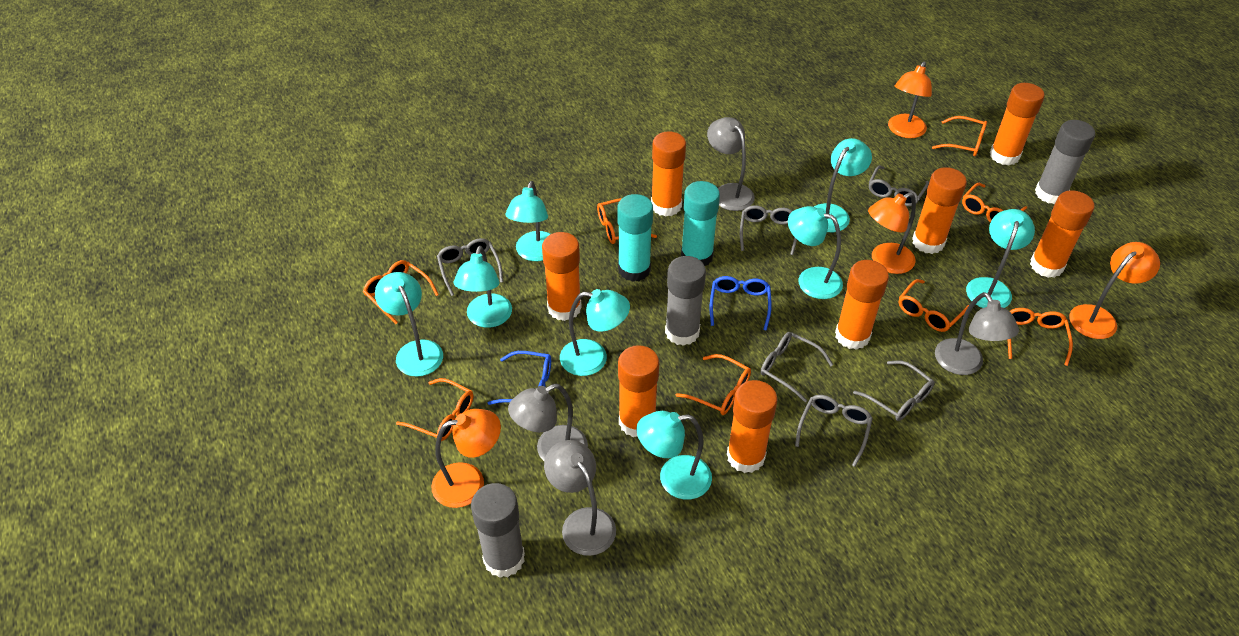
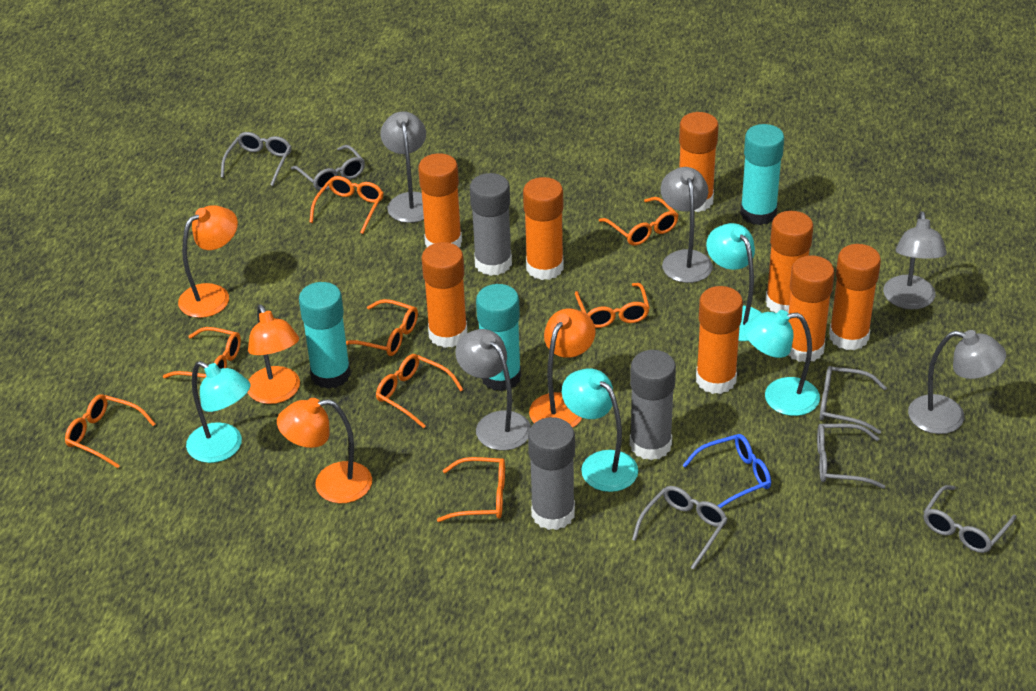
blue glasses: [488,351,551,405] [710,276,772,331] = 2 -> [683,434,771,508] = 1
grey lamp: [508,384,588,461] [544,440,616,556] [707,117,755,211] [935,292,1019,375] = 4 -> [380,111,426,223] [455,329,531,451] [661,167,713,283] [883,211,947,309] [908,330,1006,434] = 5
turquoise glue stick: [617,194,653,282] [681,181,720,266] = 2 -> [299,282,351,389] [476,284,521,391] [740,124,784,225] = 3
turquoise lamp: [375,272,443,377] [454,246,512,328] [505,181,550,261] [560,289,630,376] [636,411,712,500] [788,206,843,299] [814,138,872,232] [966,209,1035,308] = 8 -> [186,361,251,463] [562,368,638,492] [706,223,761,341] [744,310,820,416] = 4

